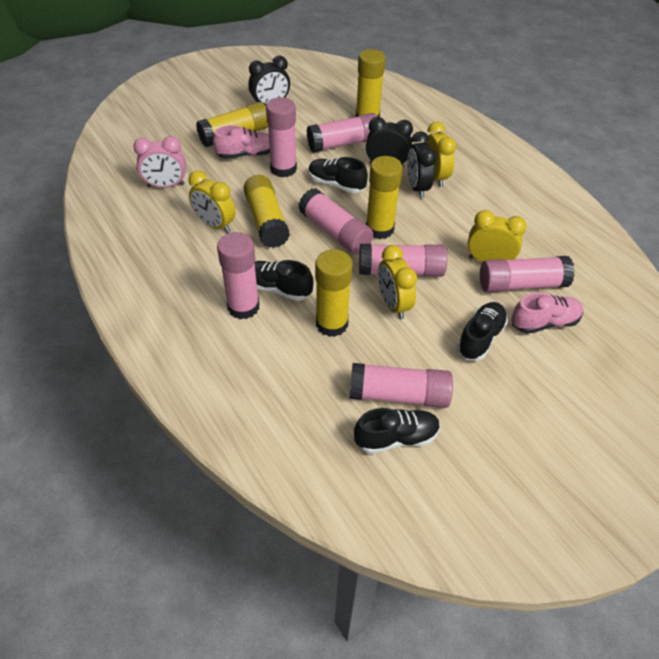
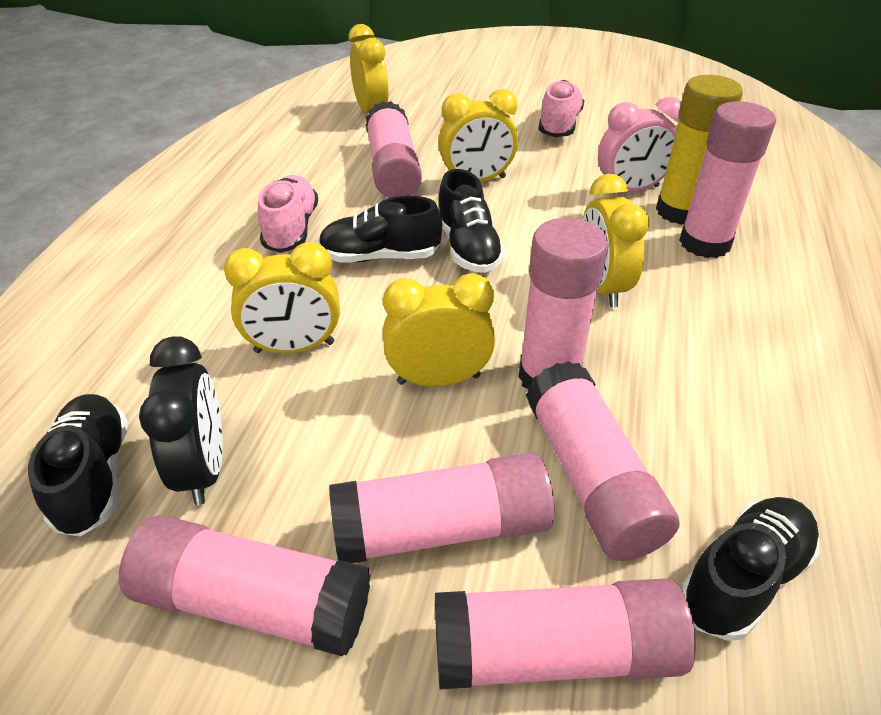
black clock: [248,56,290,106] [366,117,413,168] [407,131,437,198] = 3 -> [139,336,223,505] = 1
yellow clock: [189,170,236,233] [378,245,417,319] [424,121,456,187] [468,210,527,262] = 4 -> [224,242,340,353] [349,24,389,113] [383,273,495,387] [438,89,518,182] [582,174,649,307] = 5
yellow glue stick: [196,102,268,147] [243,175,290,248] [315,249,353,337] [356,49,385,117] [366,156,403,239] = 5 -> [656,75,743,225] = 1

